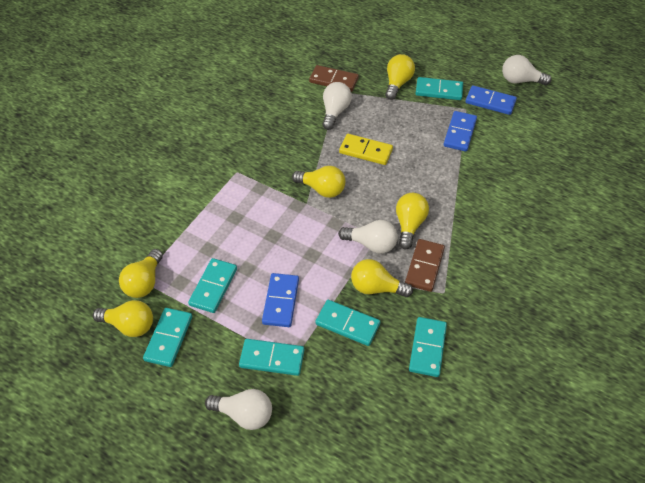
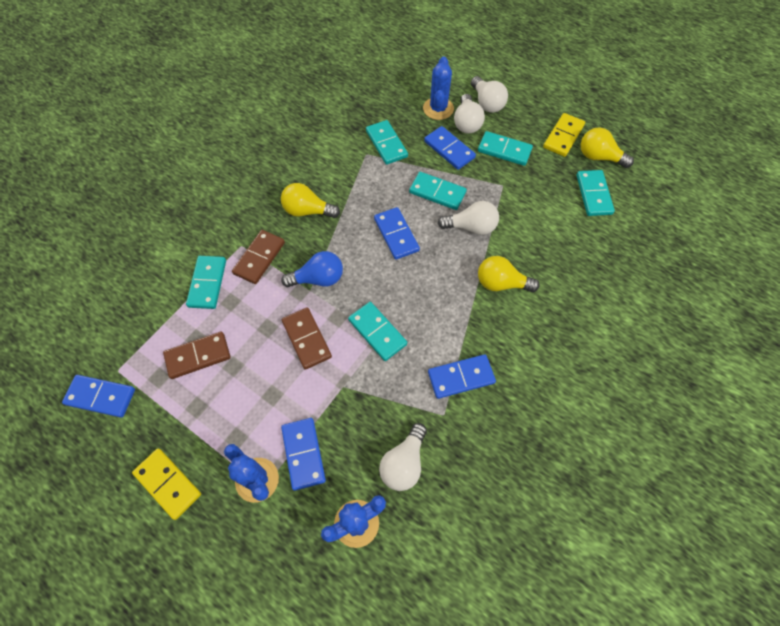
blue cactus: none = 0 -> [224,444,279,503] [321,495,386,548] [423,56,454,120] = 3
blue domino: [262,273,299,327] [443,111,477,152] [465,85,517,115] = 3 -> [62,375,135,418] [281,418,326,491] [374,207,420,260] [424,126,476,170] [428,354,496,399] = 5
blue light bulb: none = 0 -> [281,251,343,287] = 1
brown domino: [309,65,359,92] [405,239,445,292] = 2 -> [163,332,230,379] [232,230,285,284] [282,307,332,370] = 3
yellow domino: [339,134,393,165] = 1 -> [132,448,201,520] [543,113,585,157] = 2
yellow light bulb: [93,300,153,337] [119,249,163,298] [292,166,345,198] [351,259,413,297] [385,54,415,100] [396,193,429,249] = 6 -> [281,183,340,218] [478,256,540,292] [581,127,634,168] = 3

